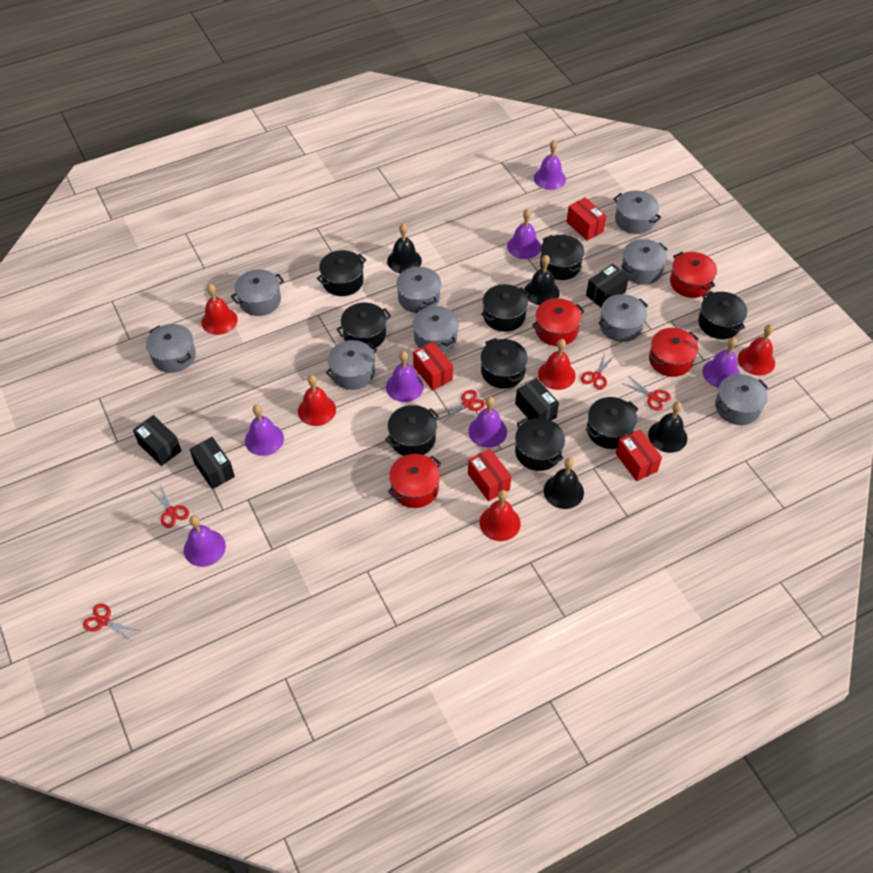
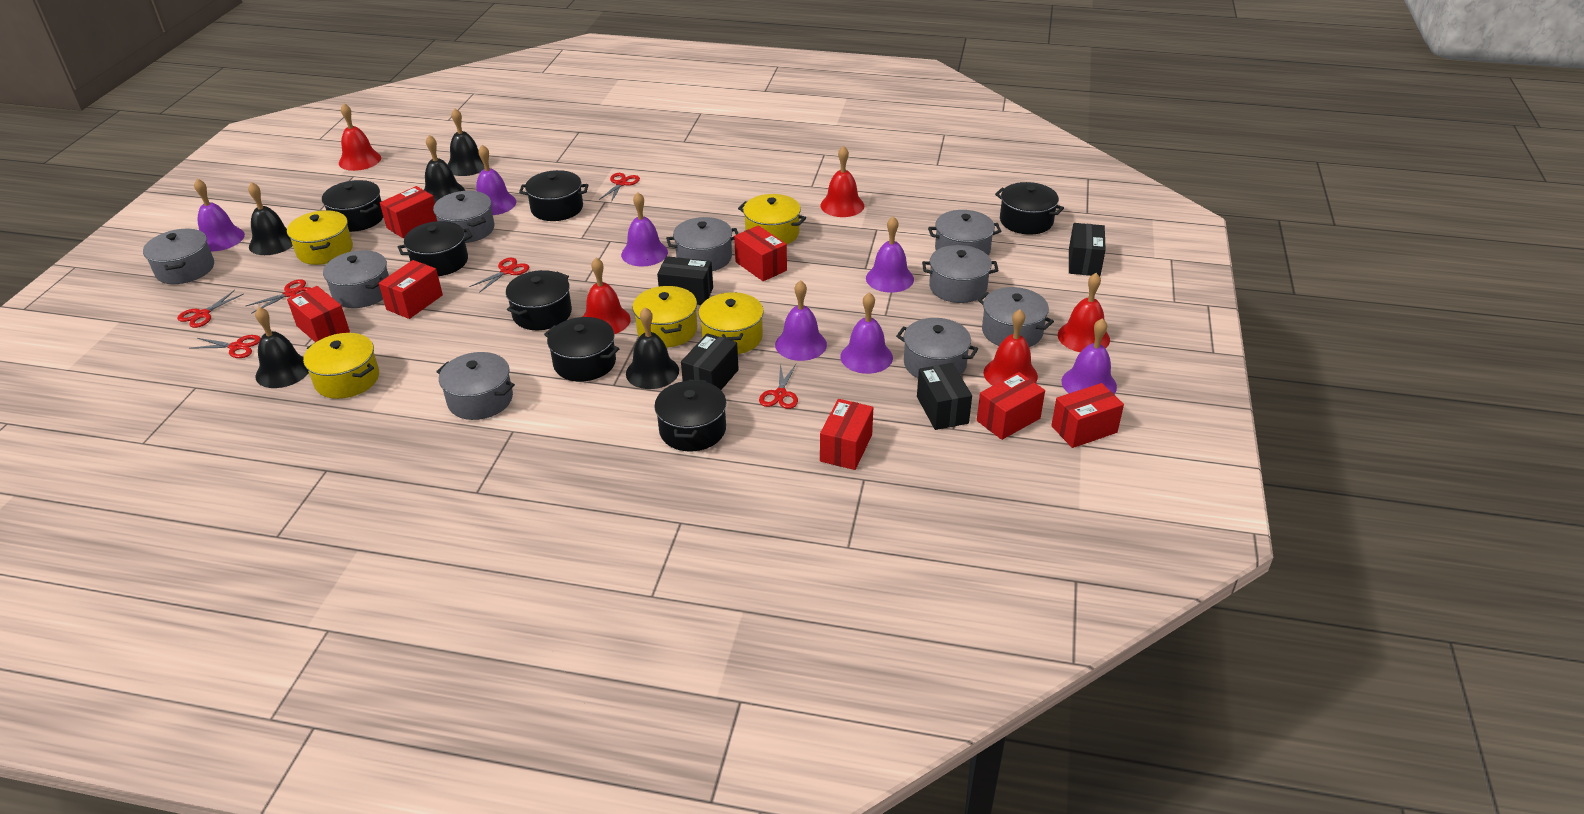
black bell: [387,223,422,273] [524,255,559,305] [544,458,584,509] [648,402,687,453] = 4 -> [248,182,293,255] [255,307,309,388] [424,135,465,203] [447,108,484,176] [626,307,679,389] = 5
black pot: [317,250,366,296] [336,303,391,349] [385,405,439,456] [481,284,529,332] [481,338,528,389] [515,418,565,471] [540,235,584,280] [586,397,638,449] [698,291,747,339] = 9 -> [322,180,383,232] [398,221,473,276] [506,270,572,330] [519,170,588,221] [544,317,619,381] [654,380,726,451] [995,182,1064,235] = 7
red box: [413,342,453,390] [468,449,511,501] [566,197,606,241] [616,429,662,481] = 4 -> [287,286,350,342] [379,260,443,319] [380,186,437,238] [734,225,787,281] [820,399,873,470] [977,372,1045,440] [1051,383,1124,448] = 7
red pot: [388,454,441,508] [532,298,585,346] [649,328,699,377] [670,252,717,298] = 4 -> none = 0
red scissors: [83,604,140,641] [149,484,189,528] [437,390,485,423] [581,353,614,390] [622,377,671,411] = 5 -> [177,290,243,328] [192,335,261,358] [246,279,311,314] [469,258,529,293] [599,173,640,202] [759,363,798,409] = 6
yellow pot: none = 0 -> [287,210,353,265] [303,333,379,399] [633,286,697,347] [698,292,764,354] [738,194,806,244] = 5

